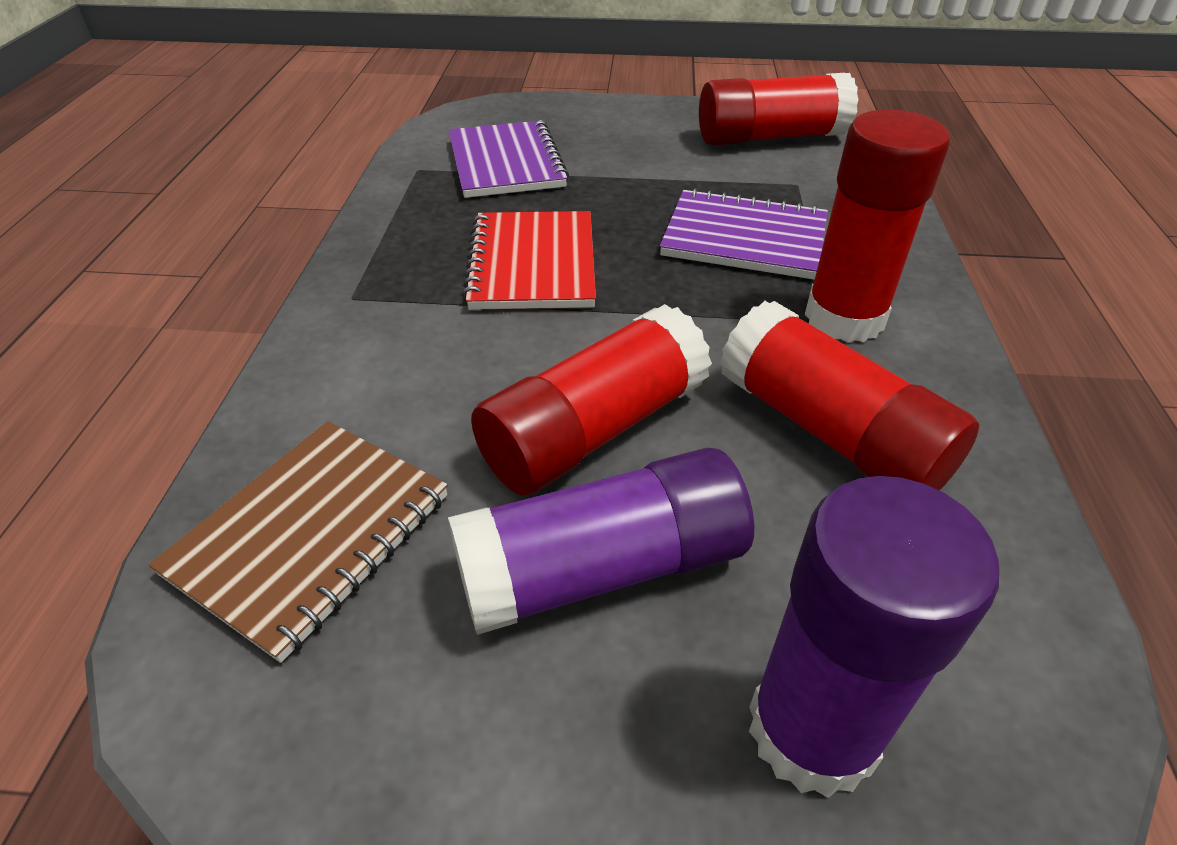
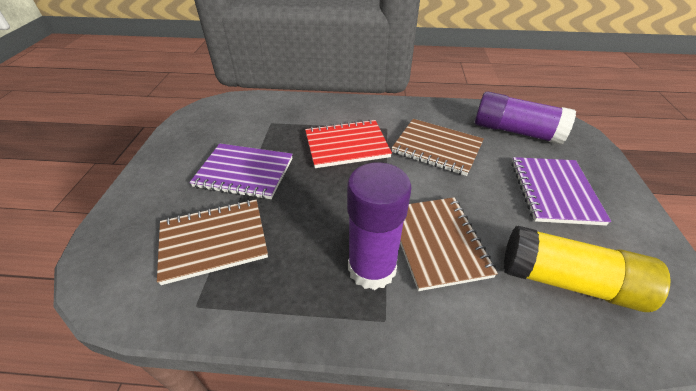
brown notebook: [149,421,448,663] = 1 -> [157,199,268,285] [392,119,484,176] [400,197,498,291] = 3
red glue stick: [471,304,712,495] [699,73,859,146] [720,301,979,491] [805,110,950,343] = 4 -> none = 0
yellow glue stick: none = 0 -> [504,226,671,312] = 1

